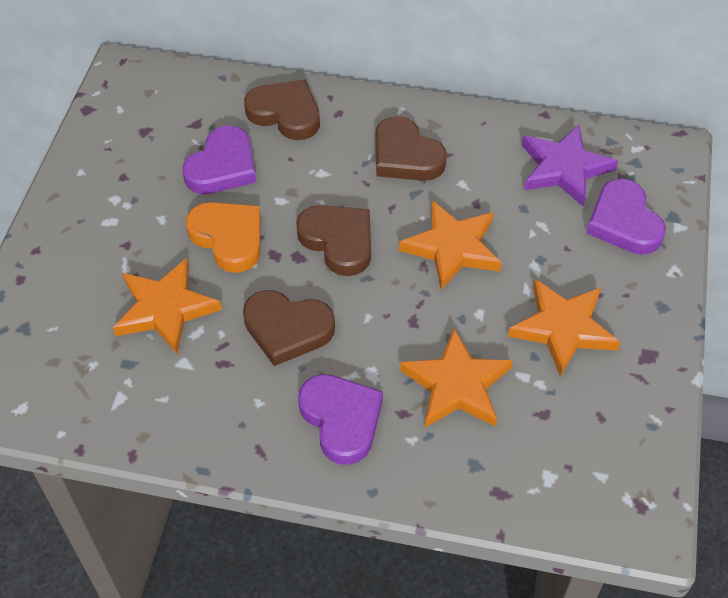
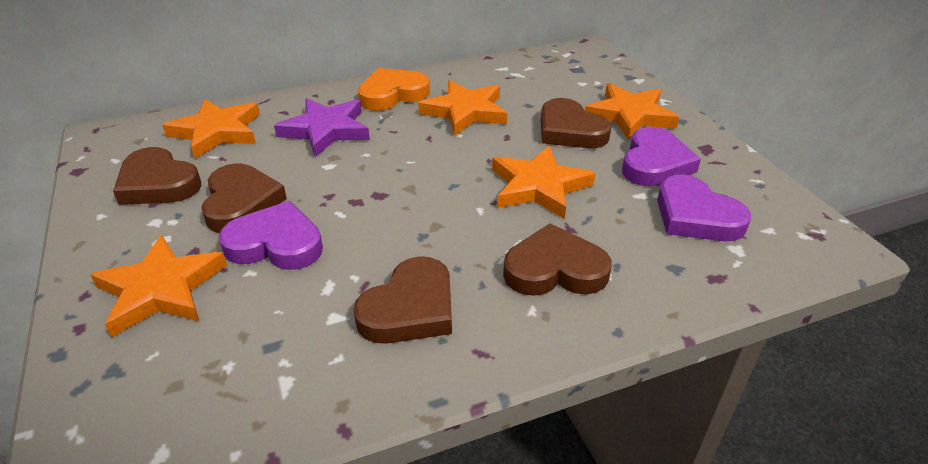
brown heart: [243,290,335,366] [244,80,320,140] [296,205,371,276] [375,116,447,181] = 4 -> [113,147,201,205] [202,163,287,233] [353,256,452,344] [503,223,612,296] [541,98,612,148] = 5
orange star: [113,258,222,354] [399,200,502,290] [400,328,513,427] [508,279,620,377] = 4 -> [90,235,227,337] [162,99,260,159] [418,80,507,136] [492,146,596,219] [585,83,679,140] = 5

